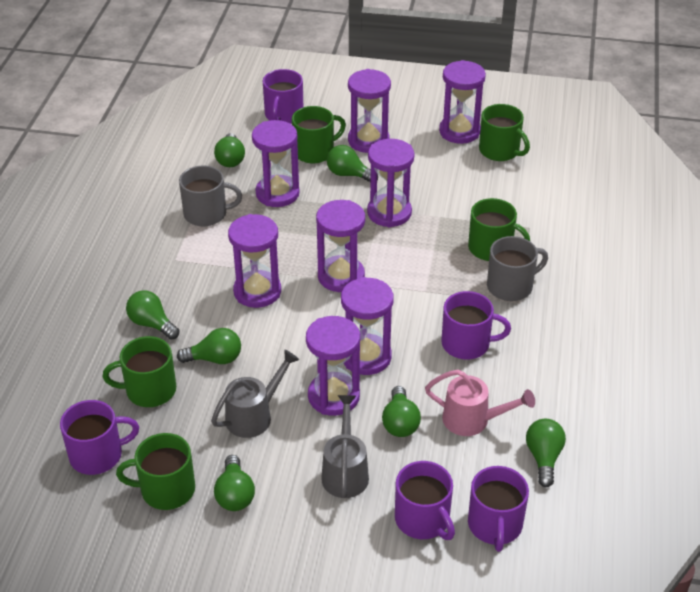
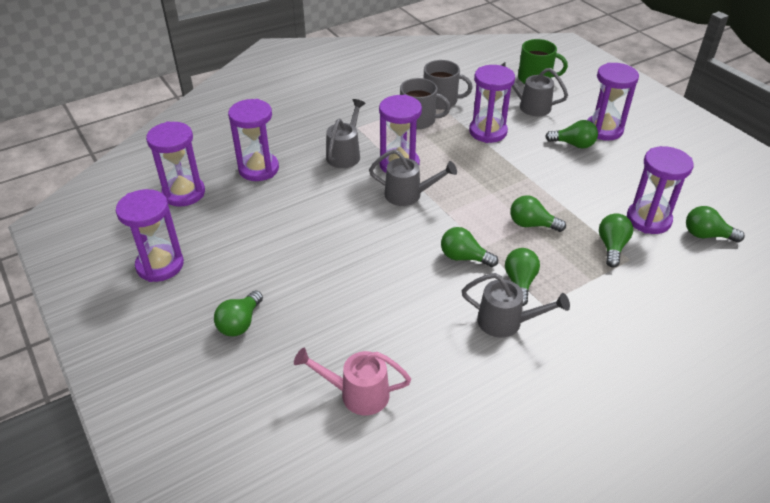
green mug: [103,336,176,407] [116,433,195,510] [292,106,346,164] [468,198,530,261] [479,104,530,161] = 5 -> [518,39,568,84] = 1
grey watering can: [211,350,300,438] [321,395,369,498] = 2 -> [326,99,365,168] [369,149,457,206] [462,273,570,338] [501,62,568,116] = 4
purple hourglass: [228,214,281,308] [252,120,300,207] [306,316,360,416] [316,200,365,292] [341,277,394,375] [348,69,391,153] [367,139,414,228] [439,60,486,144] = 8 -> [116,189,184,282] [146,121,205,207] [228,99,279,181] [379,95,422,173] [469,65,515,143] [587,63,639,141] [627,146,694,234] = 7
purple mug: [60,400,139,475] [263,69,303,124] [395,461,455,540] [441,291,511,359] [468,466,529,552] = 5 -> none = 0

